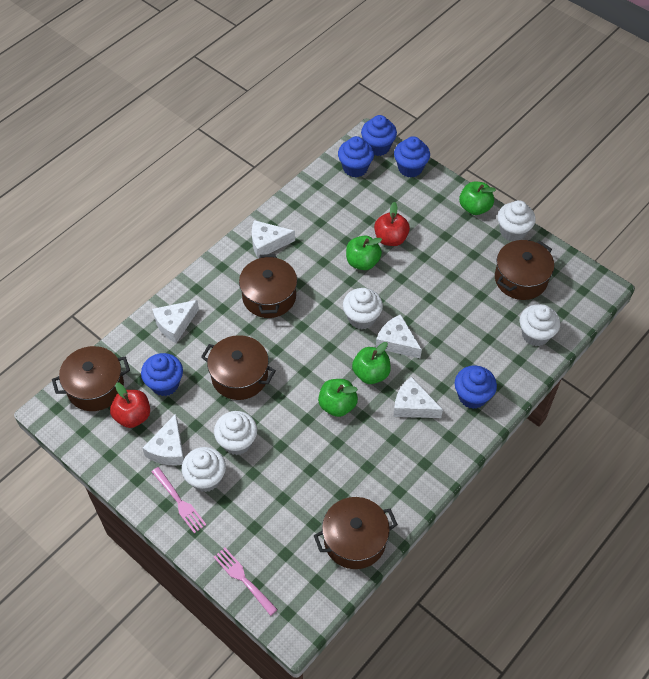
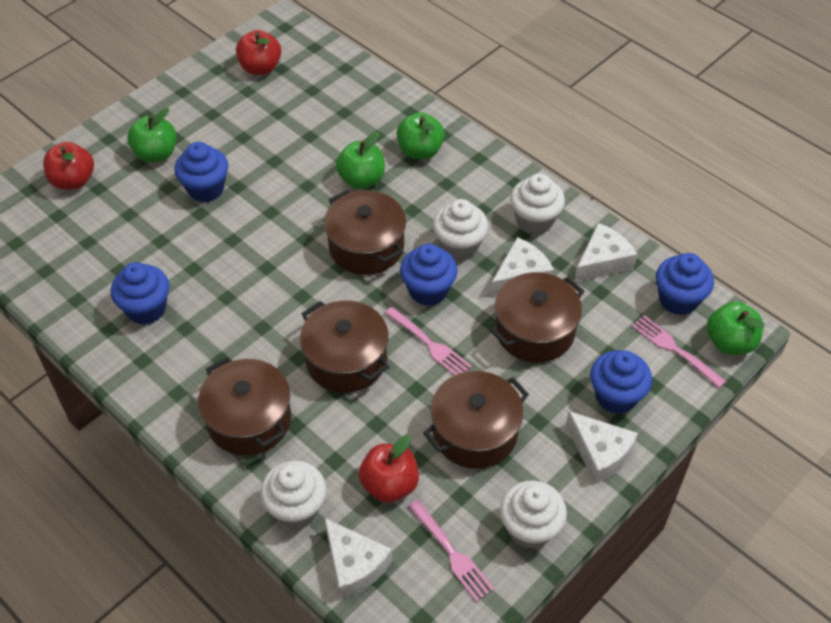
pink fork: [151,467,206,533] [214,548,278,616] = 2 -> [385,307,472,376] [408,500,494,602] [632,315,726,388] = 3
red apple: [110,382,150,428] [374,202,410,246] = 2 -> [43,142,94,190] [236,30,281,75] [359,435,419,503] = 3
white cheese: [142,414,184,466] [152,300,199,343] [252,220,295,259] [376,314,422,358] [393,377,443,418] = 5 -> [324,518,392,599] [490,237,554,297] [566,411,638,484] [574,223,638,282] = 4
white cupcake: [181,447,226,492] [214,411,257,455] [343,288,383,330] [497,200,536,242] [520,304,560,346] = 5 -> [260,460,327,528] [433,199,488,261] [500,481,567,549] [510,173,565,234] = 4

